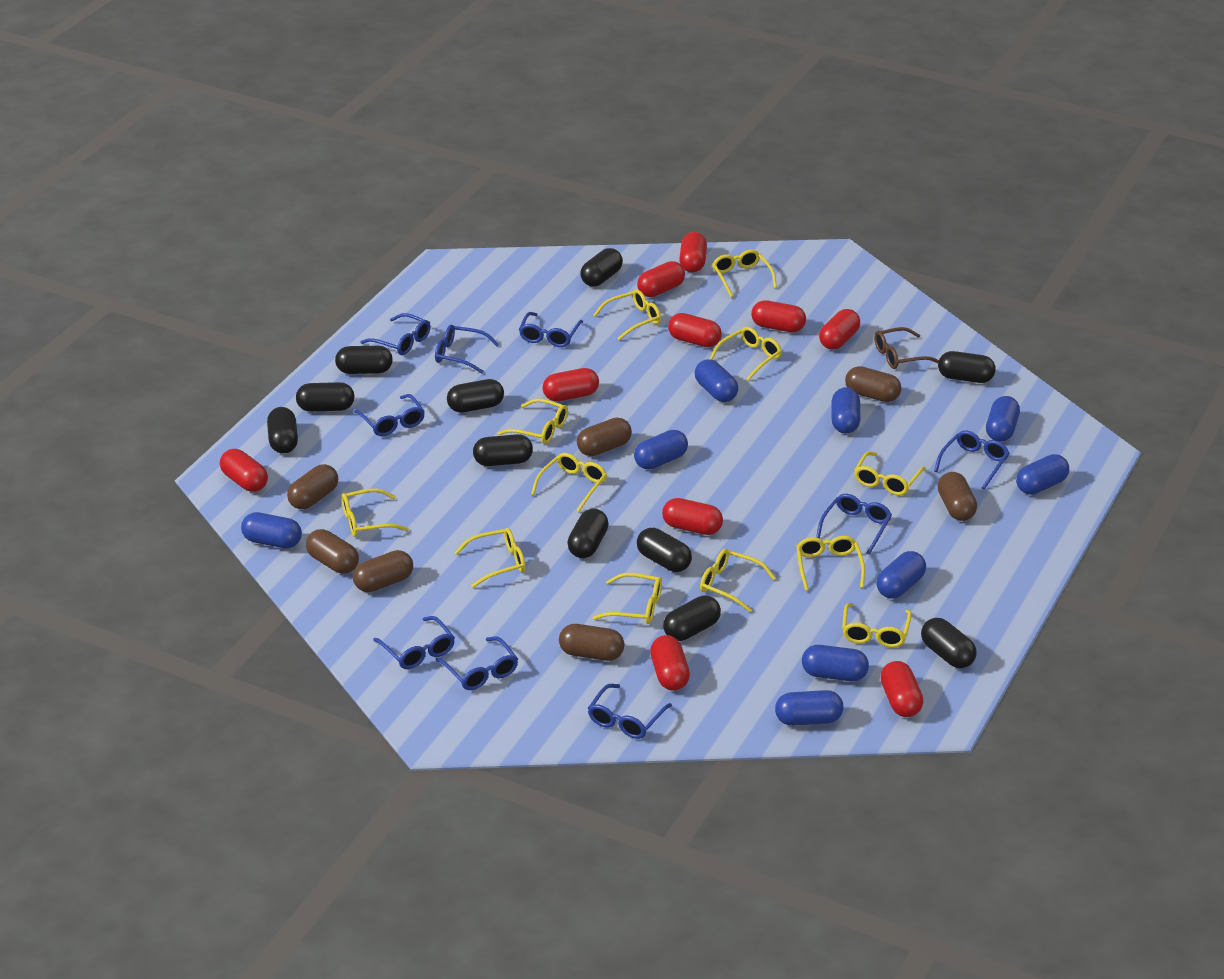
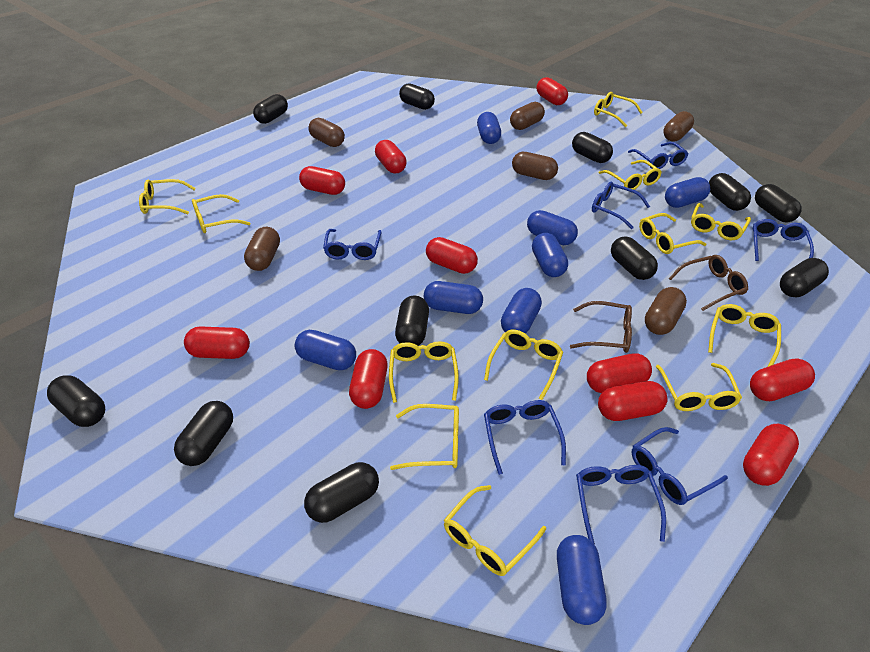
blue capsule: [241,512,302,548] [634,430,688,470] [695,359,738,402] [775,690,843,726] [802,645,869,681] [832,387,860,434] [876,551,926,598] [986,396,1020,442] [1016,454,1069,495] = 9 -> [295,330,356,370] [424,281,483,314] [477,112,501,144] [501,288,542,334] [527,210,578,245] [532,233,568,277] [557,535,607,625] [665,177,710,208] = 8
blue glasses: [354,394,425,436] [361,313,431,355] [373,616,455,669] [435,325,499,374] [436,636,518,690] [519,312,583,347] [588,684,672,739] [816,494,892,555] [934,430,1009,489] = 9 -> [323,229,382,260] [484,400,566,475] [576,465,666,544] [592,182,650,229] [628,142,688,169] [631,427,728,505] [753,219,814,261] = 7
brown capsule: [287,464,338,509] [306,529,359,574] [353,550,413,592] [559,624,624,661] [577,418,632,456] [845,366,901,402] [938,472,977,521] = 7 -> [244,227,280,271] [309,118,345,147] [510,102,545,130] [512,152,558,180] [645,287,687,335] [663,111,694,142] = 6
brown glasses: [874,327,939,369] = 1 -> [570,301,632,353] [669,255,748,311] = 2

